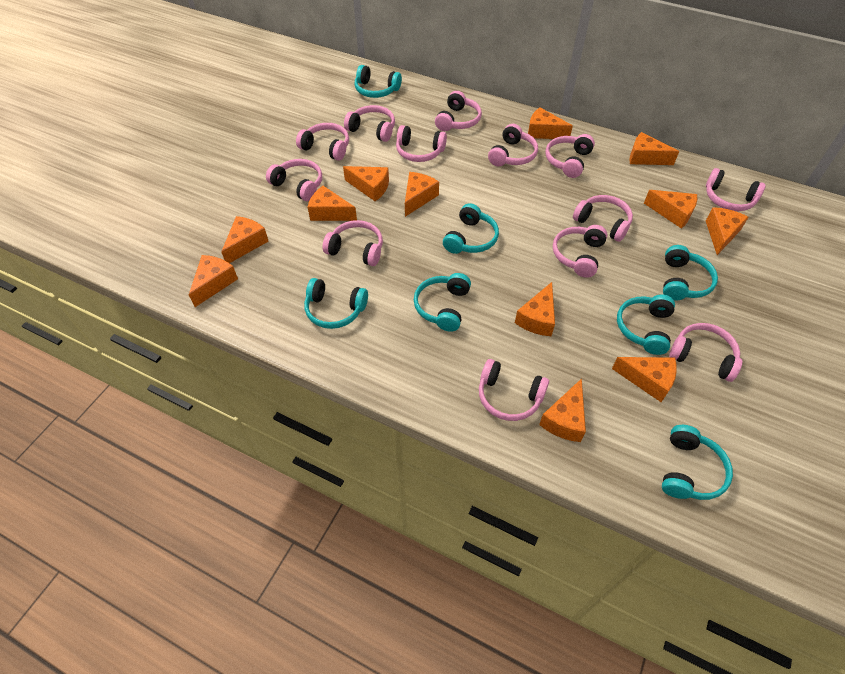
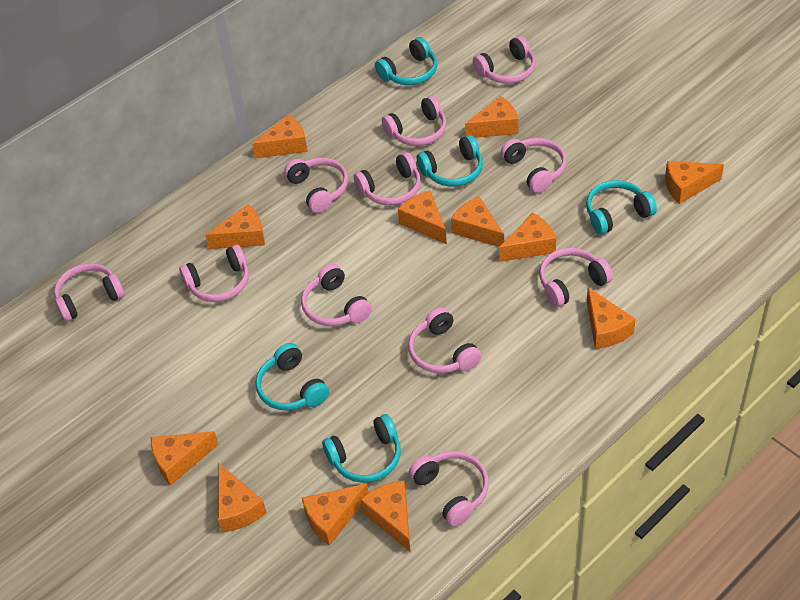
pink headphones: [266,159,322,201] [296,123,349,161] [323,220,383,266] [344,105,395,142] [396,125,447,162] [435,91,482,131] [479,359,549,421] [488,124,538,166] [545,134,595,178] [553,225,608,278] [573,195,633,242] [669,323,742,382] [706,168,766,211] = 13 -> [54,263,125,322] [179,245,249,302] [284,157,348,213] [301,264,372,326] [354,152,421,205] [382,96,447,146] [408,307,482,373] [409,451,489,527] [473,36,536,84] [501,138,567,193] [539,248,613,307] = 11
turquoise headphones: [304,278,368,329] [355,65,402,98] [414,273,471,332] [443,203,499,254] [617,295,675,355] [662,425,733,500] [663,245,718,301] = 7 -> [256,343,329,410] [322,414,401,483] [375,37,437,85] [417,135,483,187] [586,180,657,235] = 5

